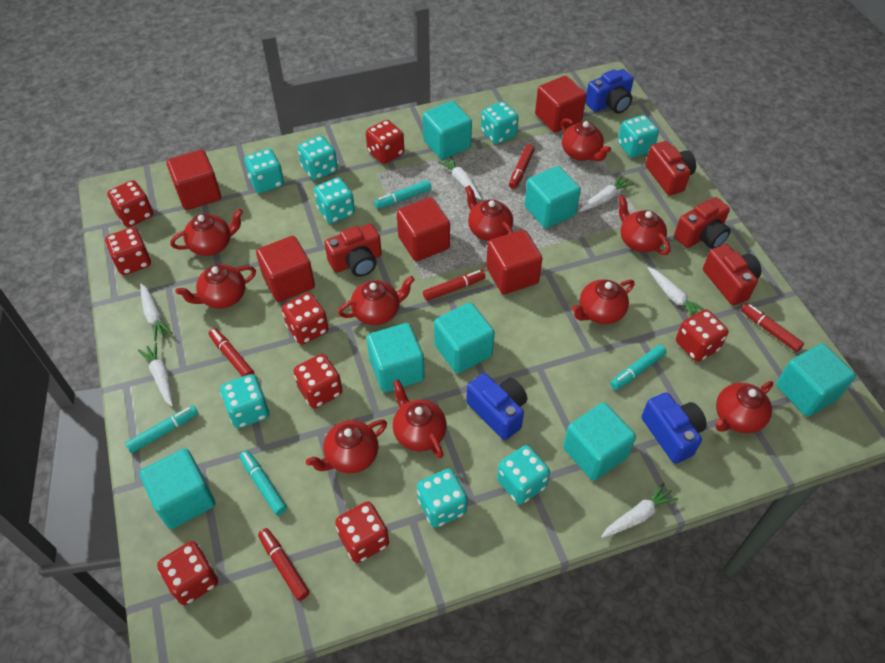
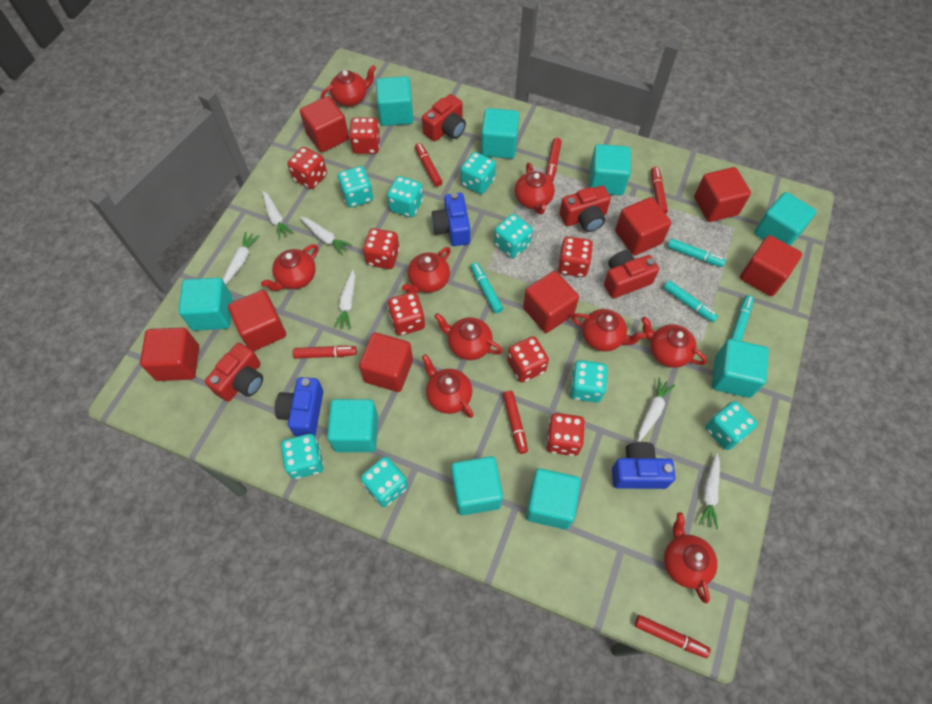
red cube: [166,150,221,210] [256,236,315,302] [397,197,450,261] [486,230,542,294] [535,76,587,133] = 5 -> [140,327,199,381] [228,290,286,351] [300,96,349,152] [359,332,413,392] [523,271,579,333] [615,197,671,256] [694,167,751,222] [740,235,802,296] = 8
red dice: [105,227,151,275] [107,180,153,227] [157,541,218,605] [282,293,329,345] [293,354,343,408] [335,501,389,563] [366,120,404,164] [676,309,728,362] = 8 -> [288,147,327,189] [349,117,380,154] [363,228,400,269] [387,292,425,336] [507,336,549,382] [546,413,585,456] [558,236,593,277] = 7
red marker: [208,328,254,377] [258,528,310,601] [423,270,485,301] [509,144,535,189] [741,303,804,352] = 5 -> [293,346,357,359] [415,143,442,187] [503,391,528,454] [546,138,562,182] [635,615,711,658] [651,167,668,214] = 6
red teapot: [170,209,243,256] [176,265,256,309] [306,420,387,474] [338,276,415,325] [393,380,447,458] [465,185,513,241] [561,118,611,161] [572,279,635,324] [618,195,670,255] [715,381,773,434] = 10 -> [261,244,318,291] [321,65,376,106] [402,247,451,294] [422,354,474,418] [434,313,503,360] [515,163,555,215] [572,309,646,352] [641,317,707,368] [664,512,718,604] = 9
turquoise cube: [140,448,215,529] [367,323,425,392] [423,101,472,160] [434,302,495,374] [525,166,581,228] [563,403,636,481] [776,343,856,417] = 7 -> [178,278,233,331] [327,399,378,452] [376,76,414,126] [451,456,503,515] [481,108,519,159] [526,468,581,529] [589,144,631,195] [712,339,769,398] [754,192,816,246] = 9

